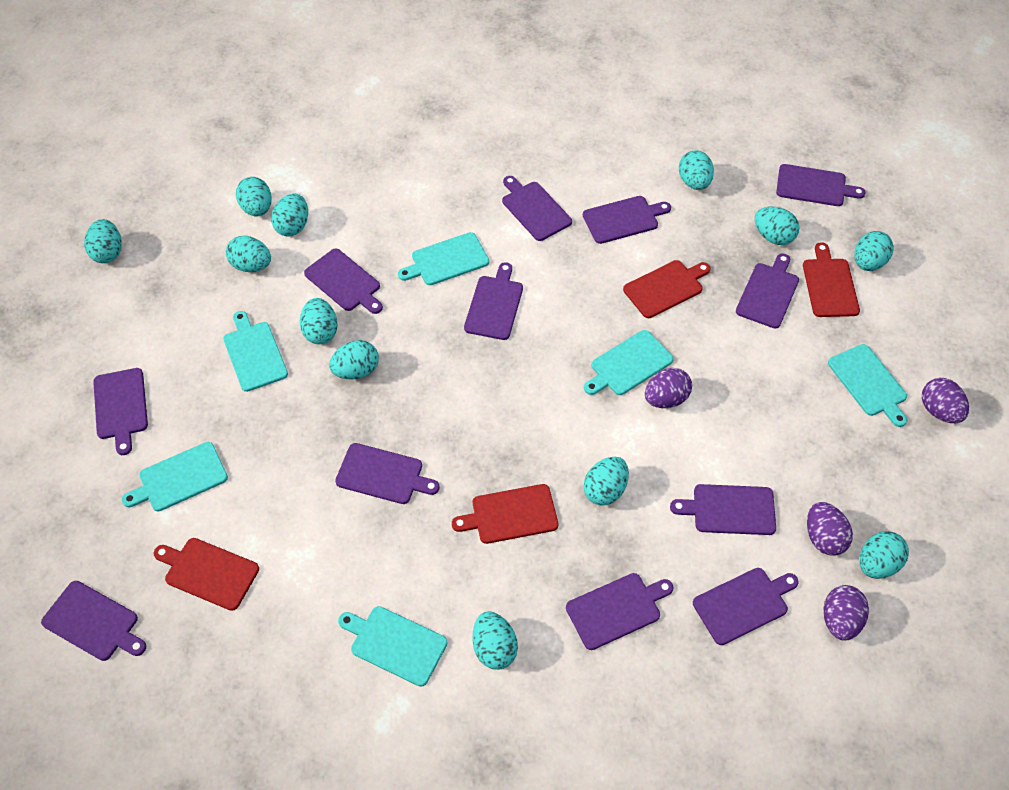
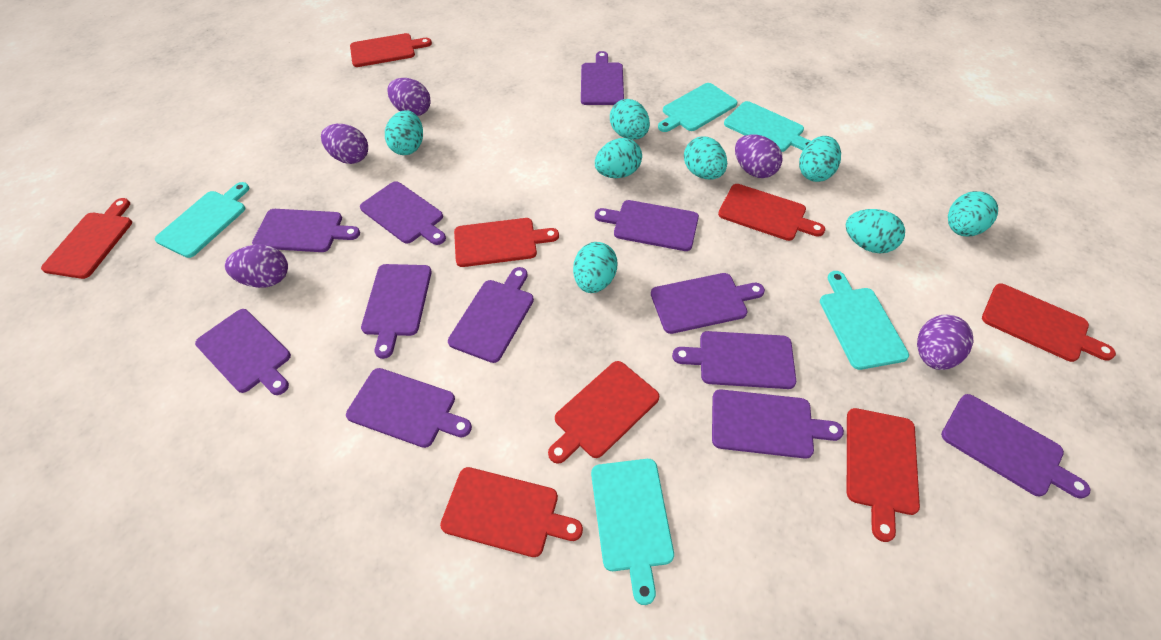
purple egg: [645,368,692,408] [807,502,853,556] [823,585,869,640] [922,378,969,423] = 4 -> [225,245,288,288] [321,124,368,164] [387,78,430,116] [735,134,783,178] [917,315,974,370] = 5
red cutting board: [154,538,259,611] [452,484,558,544] [623,260,711,318] [803,242,860,317] = 4 -> [41,198,132,279] [350,33,432,67] [440,467,583,557] [454,218,559,267] [548,361,659,464] [718,184,825,241] [847,408,920,542] [982,283,1116,362] = 8
turquoise cutting board: [122,442,228,512] [223,311,288,392] [338,606,447,687] [398,232,489,285] [584,330,674,395] [828,344,907,427] = 6 -> [155,182,249,258] [591,459,674,605] [658,83,737,132] [724,101,811,152] [820,271,909,370] = 5
turquoise egg: [84,219,122,263] [226,236,271,272] [236,177,272,217] [271,194,308,237] [300,298,338,344] [329,340,379,379] [472,611,518,670] [584,457,629,506] [679,150,714,190] [755,207,799,245] [854,231,894,271] [859,531,909,579] = 12 -> [385,111,423,155] [573,242,617,293] [595,138,642,178] [610,99,650,140] [684,137,727,179] [799,136,841,182] [846,209,905,253] [948,191,998,237] = 8

